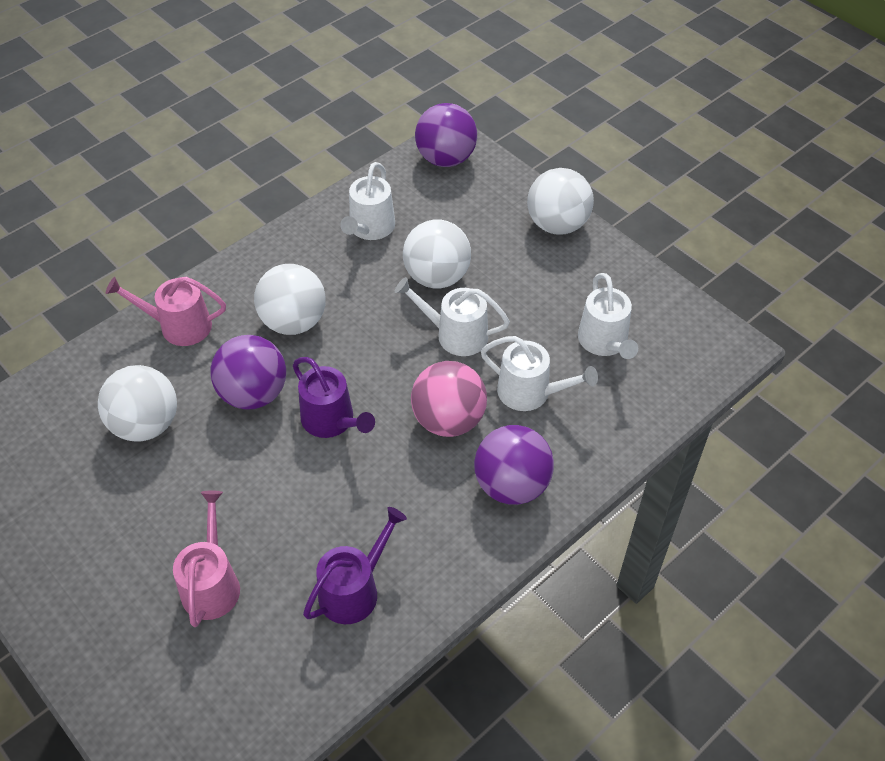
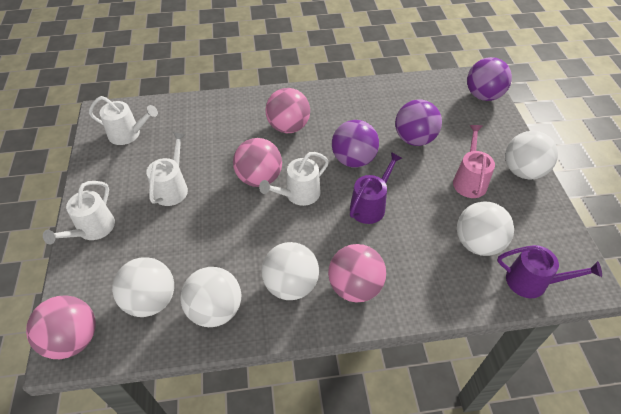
pink ball: [411,361,487,437] = 1 -> [26,295,96,359] [233,138,282,187] [265,88,310,133] [328,244,386,302] = 4
pink watering can: [106,277,226,346] [173,490,240,627] = 2 -> [453,125,495,198] = 1
white ball: [98,365,177,441] [254,264,326,335] [403,219,471,288] [527,168,594,235] = 4 -> [112,257,174,317] [181,267,241,327] [261,242,319,300] [457,201,514,256] [505,131,558,180] = 5

